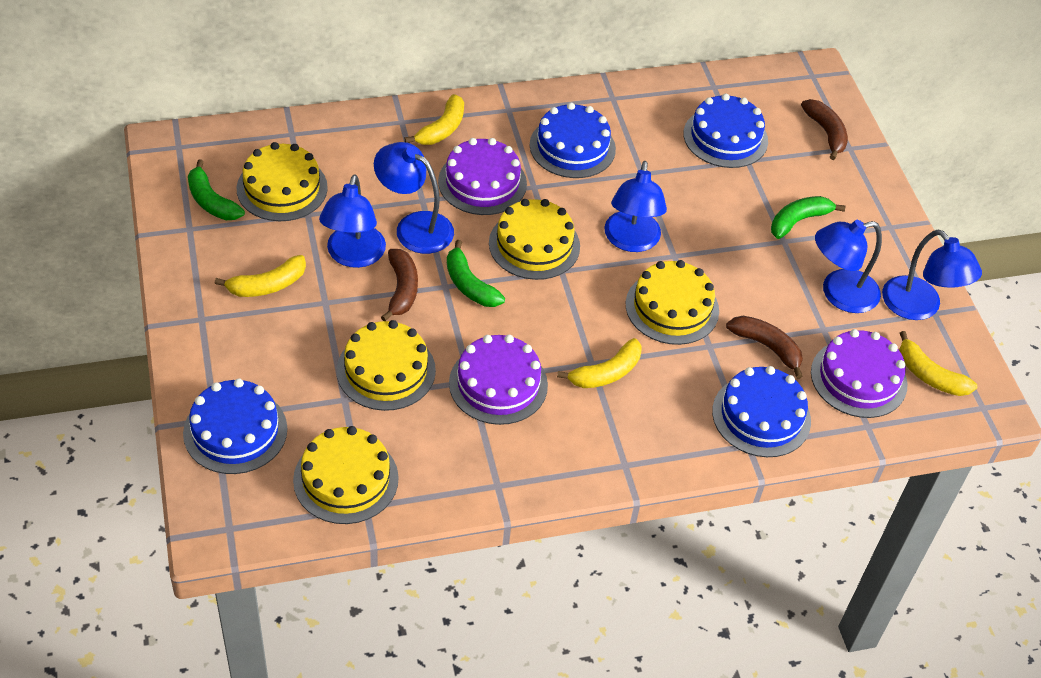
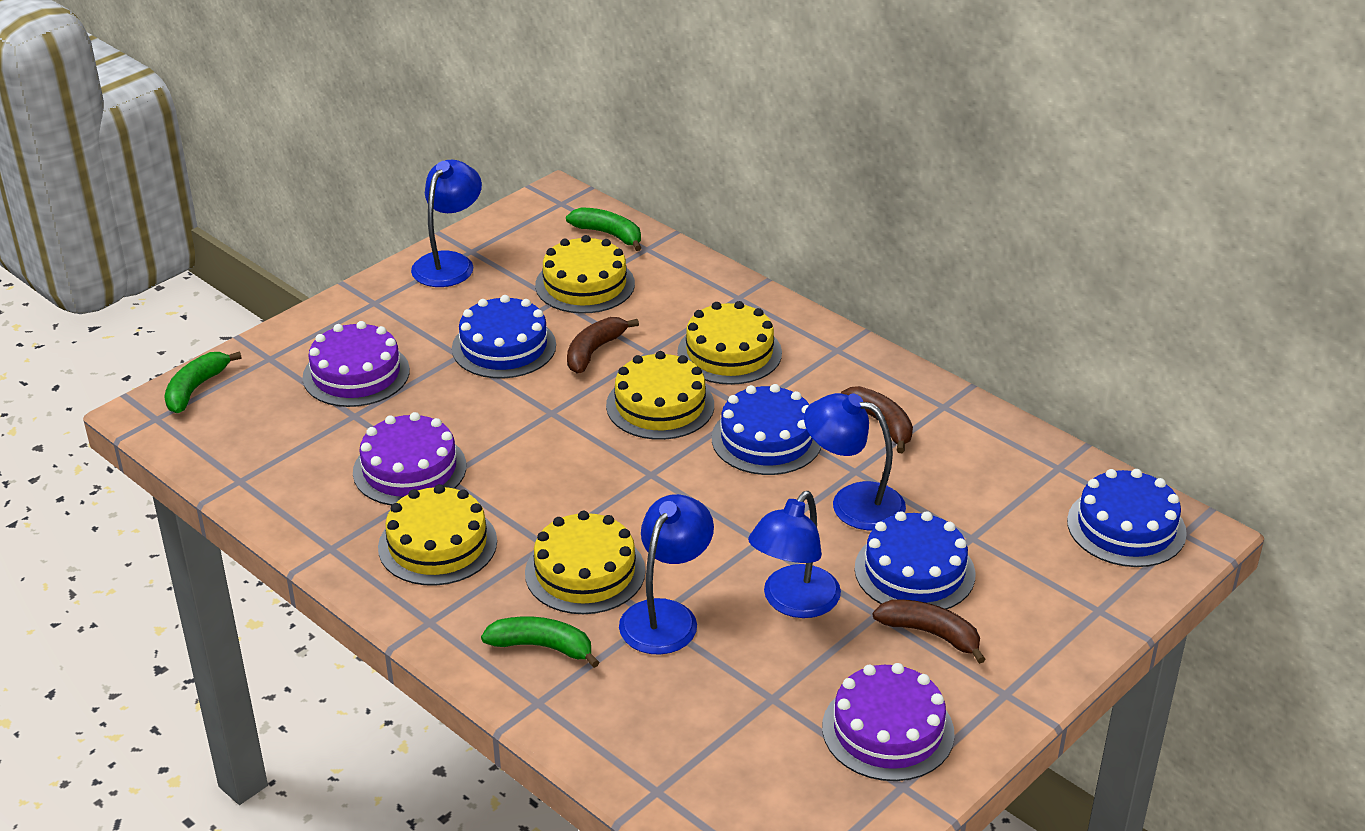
blue lamp: [319,174,386,268] [374,142,454,254] [605,161,667,252] [815,220,882,313] [882,230,982,320] = 5 -> [411,160,482,287] [619,494,714,655] [748,491,841,618] [804,393,906,530] = 4
yellow banana: [215,255,306,297] [404,94,464,145] [557,338,642,388] [899,331,977,396] = 4 -> none = 0

